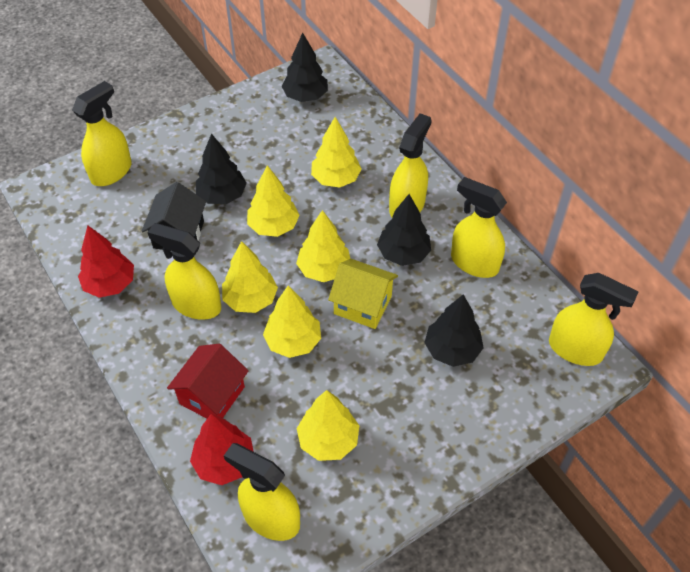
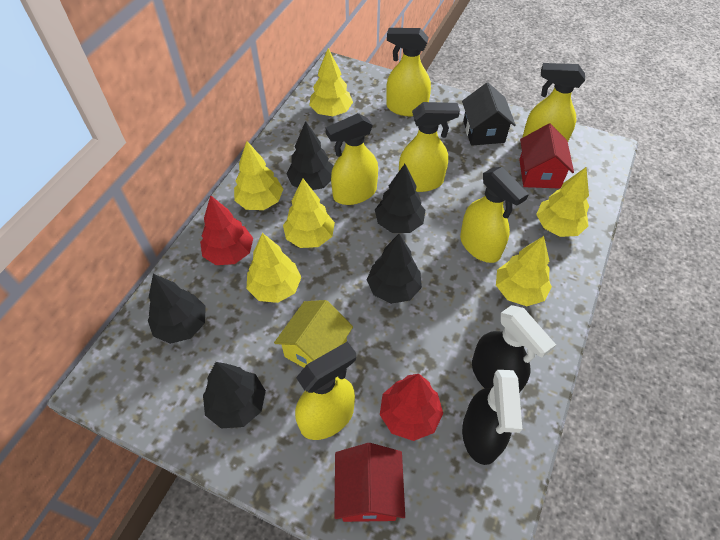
black spray bottle: none = 0 -> [462,370,522,465] [472,305,556,393] = 2
black tree: [196,133,247,204] [281,32,328,102] [377,194,431,266] [424,294,484,367] = 4 -> [148,274,206,344] [203,362,266,428] [286,121,334,190] [367,234,422,304] [375,164,425,233] = 5
red house: [167,344,248,418] = 1 -> [334,443,405,522] [519,124,574,189] = 2

